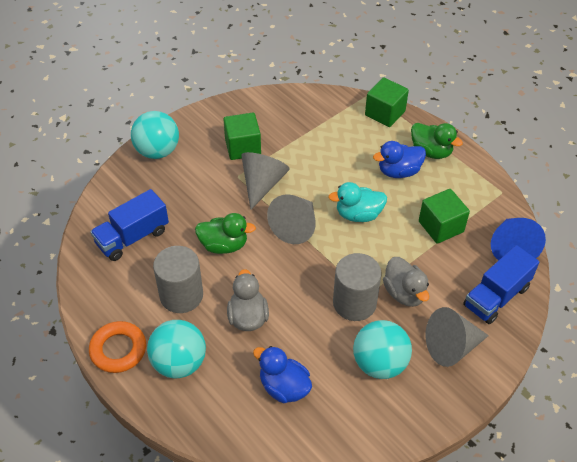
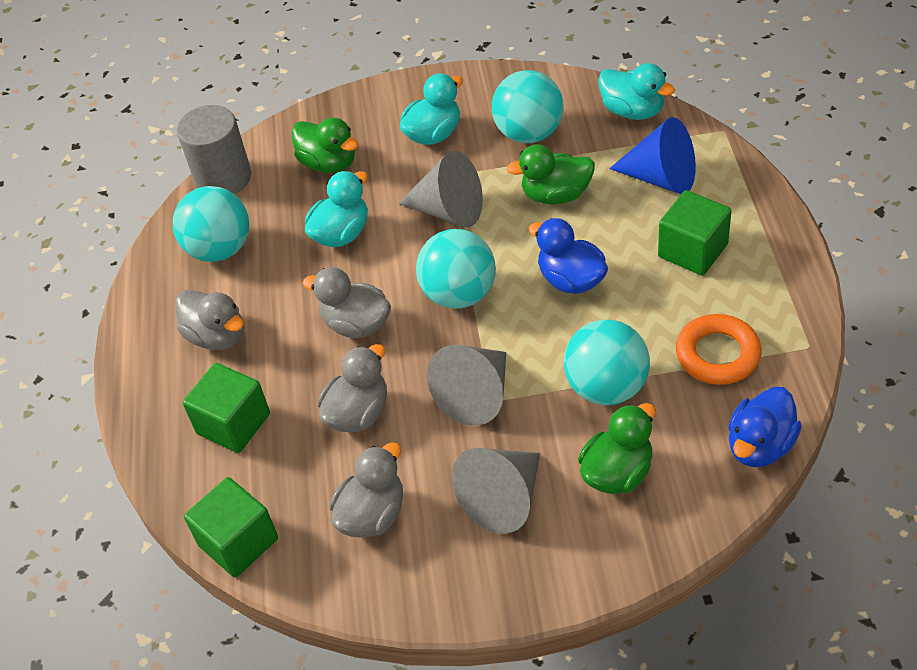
blue truck: [90,189,169,261] [463,245,539,324] = 2 -> none = 0
green duck: [195,213,256,254] [411,123,463,159] = 2 -> [291,118,359,173] [506,144,595,204] [578,403,656,494] = 3
grey cylinder: [153,246,203,313] [333,253,382,321] = 2 -> [177,105,251,194] = 1
grey duck: [227,269,269,331] [383,257,429,307] = 2 -> [175,290,244,350] [303,267,391,338] [318,344,387,433] [329,442,403,538] = 4
turquoise ball: [131,111,179,159] [147,320,206,378] [353,320,412,379] = 3 -> [173,186,249,262] [416,229,496,309] [492,70,563,143] [564,320,650,405] = 4
turquoise duck: [328,182,387,222] = 1 -> [305,171,368,247] [400,73,463,145] [598,63,675,120] = 3

